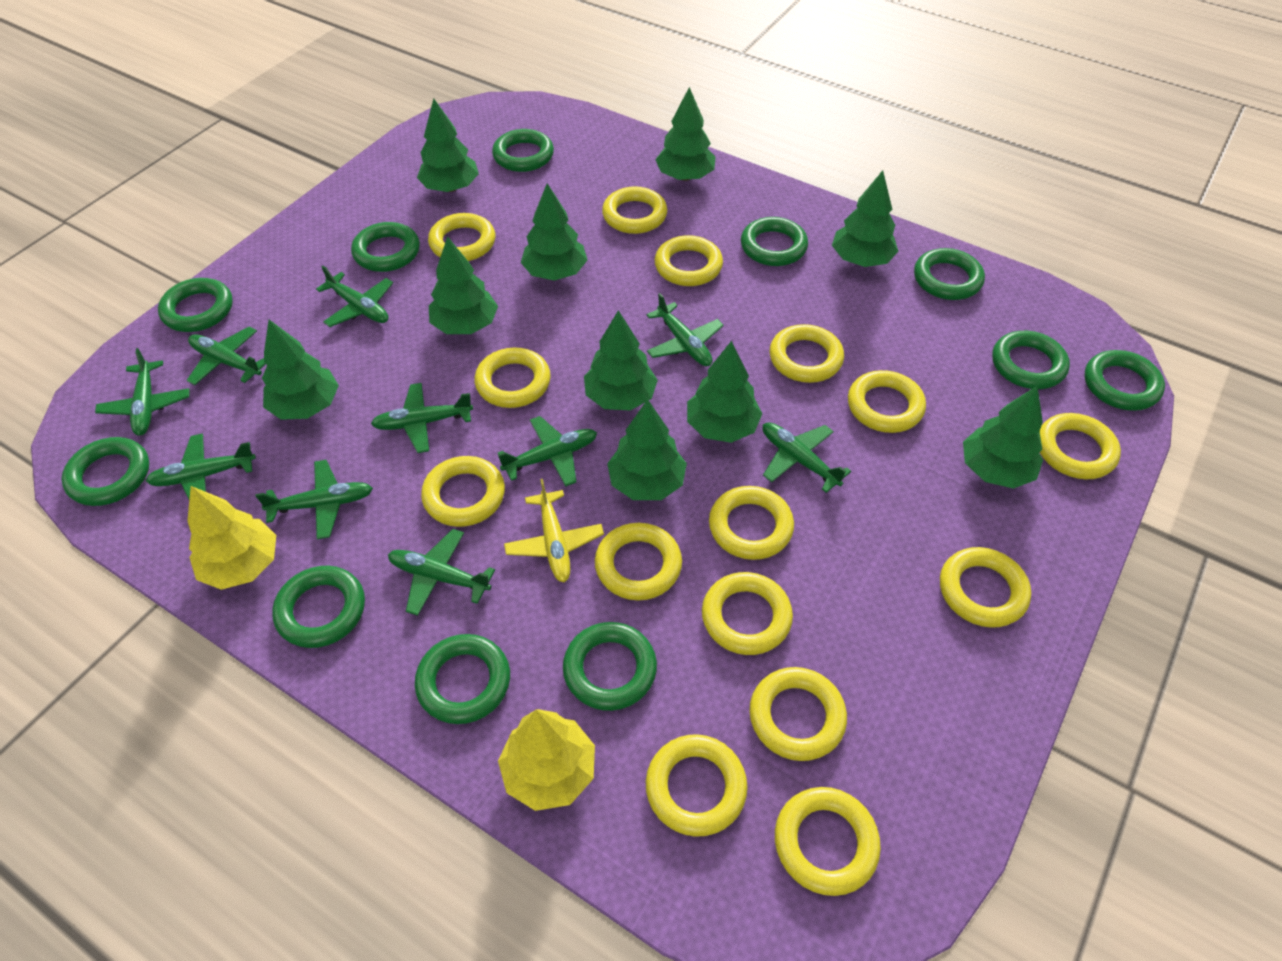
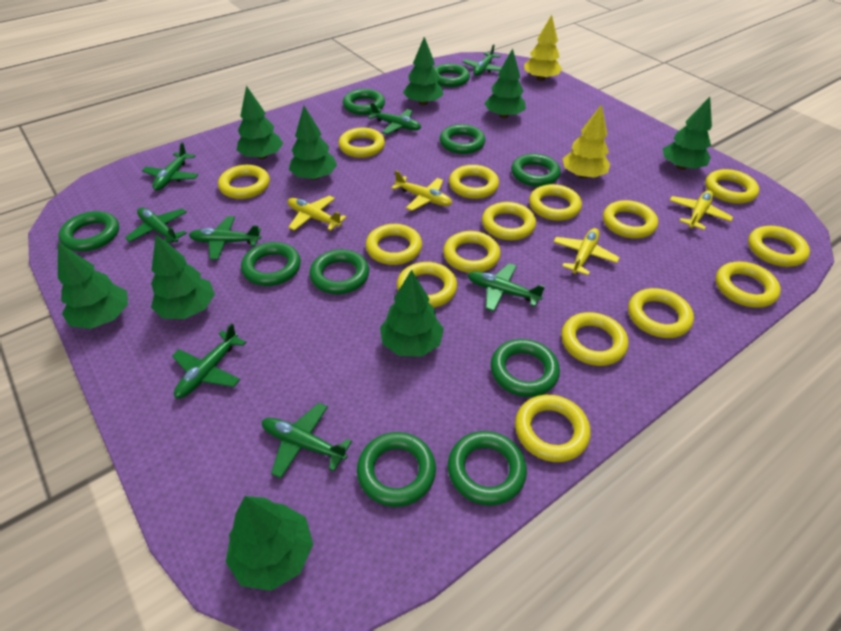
green plane: [95,348,190,436] [146,433,256,499] [186,327,266,385] [255,460,373,539] [316,266,393,327] [371,383,473,453] [388,529,495,616] [498,416,597,487] [647,293,724,366] [763,422,851,493] = 10 -> [125,208,187,243] [142,142,198,191] [172,323,246,398] [189,216,261,260] [262,403,352,478] [368,102,421,134] [462,44,502,76] [468,263,545,311] = 8
green ring: [62,437,149,506] [158,278,233,332] [272,566,365,648] [351,222,420,272] [415,634,510,724] [492,129,554,172] [563,622,657,711] [741,217,808,266] [914,248,985,300] [992,331,1070,389] [1085,350,1165,411] = 11 -> [59,211,119,251] [241,242,301,286] [310,249,369,294] [343,89,385,115] [357,432,436,507] [434,63,470,87] [440,124,486,154] [448,431,527,506] [491,339,560,397] [511,154,561,187] = 10
green tree: [262,320,339,420] [417,98,479,192] [429,236,498,334] [521,183,587,280] [584,310,658,411] [607,399,687,500] [655,87,715,181] [687,341,763,443] [832,170,899,267] [963,386,1043,489] = 10 -> [58,243,128,329] [151,235,215,319] [226,496,313,591] [237,86,283,160] [289,106,337,180] [380,270,444,357] [403,37,443,106] [484,48,526,119] [663,97,712,170] = 9
yellow plane: [504,479,604,582] = 1 -> [288,196,347,231] [391,170,452,211] [553,228,620,275] [669,190,733,230] = 4

